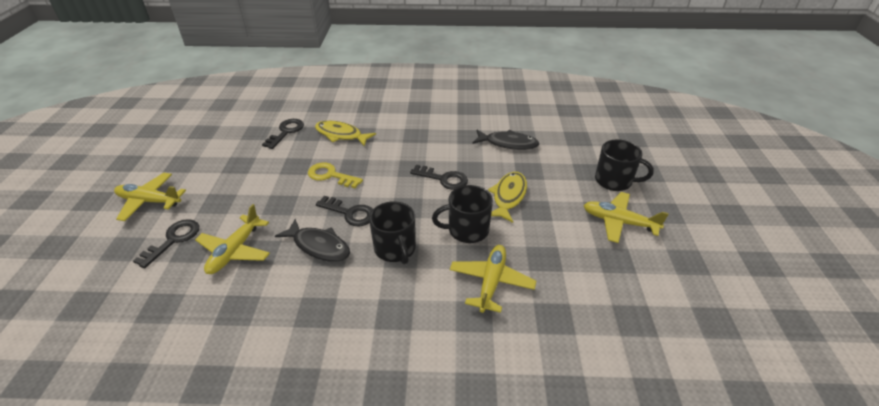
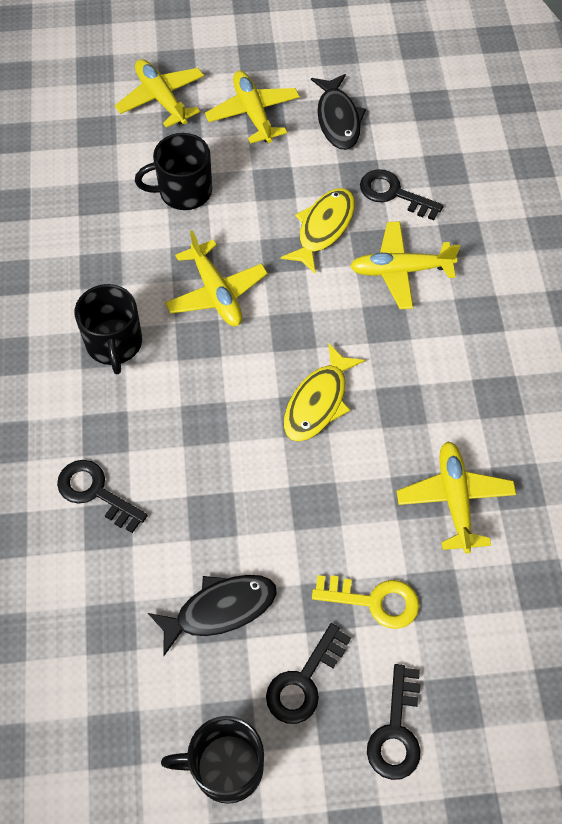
yellow plane: [114,173,186,221] [195,204,270,274] [450,245,536,313] [583,192,669,243] = 4 -> [115,59,204,128] [165,230,268,326] [205,71,300,144] [350,221,460,309] [397,441,517,554] = 5

